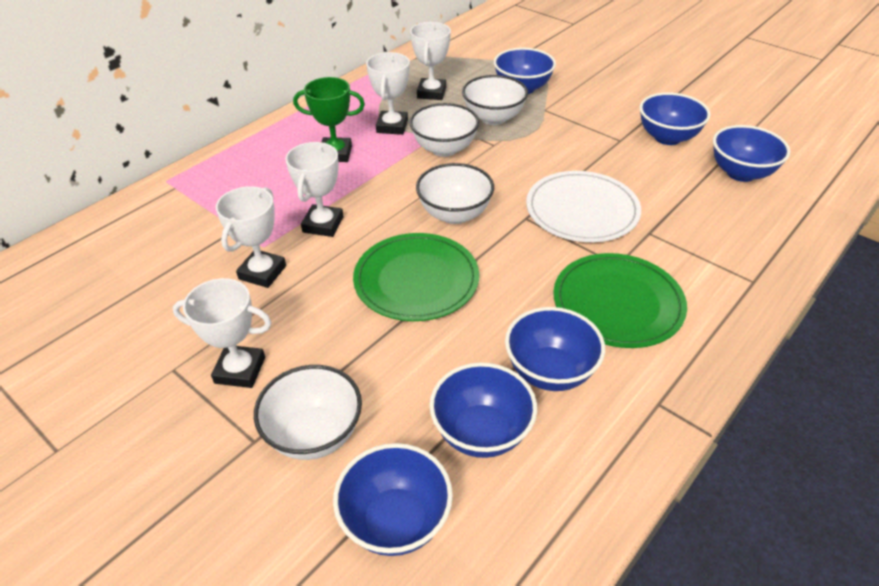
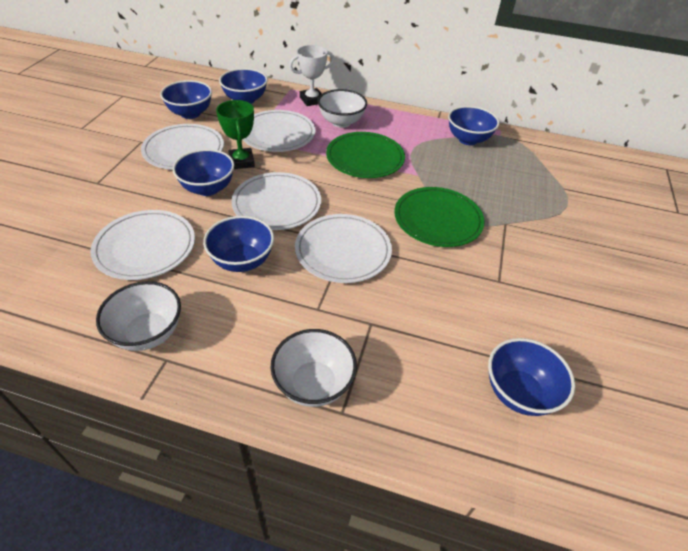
white bowl: [254,365,362,460] [410,103,479,157] [416,163,494,224] [462,75,528,125] = 4 -> [96,281,181,351] [270,329,357,407] [318,89,367,128] = 3
white plate: [526,171,641,242] = 1 -> [90,210,195,280] [141,124,224,170] [232,172,321,230] [242,110,315,152] [295,214,392,283] = 5
white trophy: [173,278,272,388] [216,186,286,288] [285,142,343,237] [366,52,410,135] [410,22,451,100] = 5 -> [289,45,334,106] = 1

